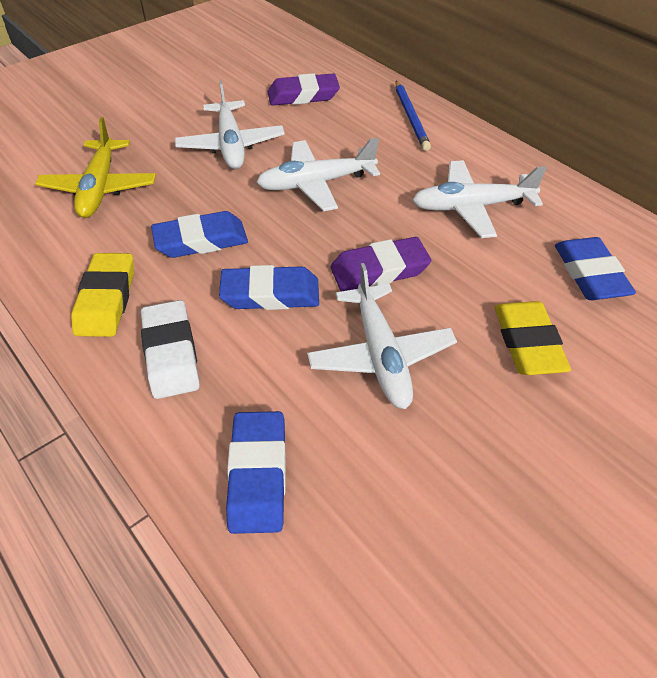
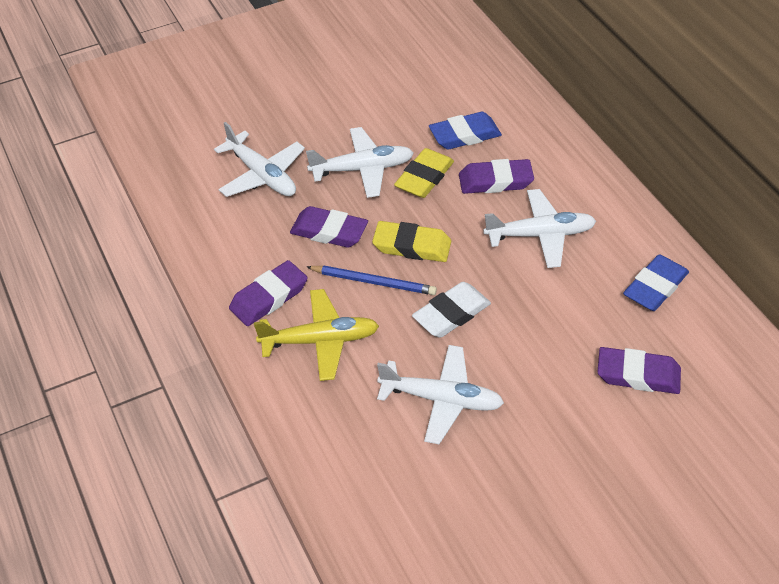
blue eraser: [151,211,248,258] [219,265,319,310] [226,411,286,534] [555,237,636,300] = 4 -> [429,112,502,149] [623,254,689,311] = 2
purple eraser: [268,73,340,106] [331,237,431,291] = 2 -> [229,260,308,326] [290,206,368,248] [459,159,534,194] [598,347,681,394] = 4

